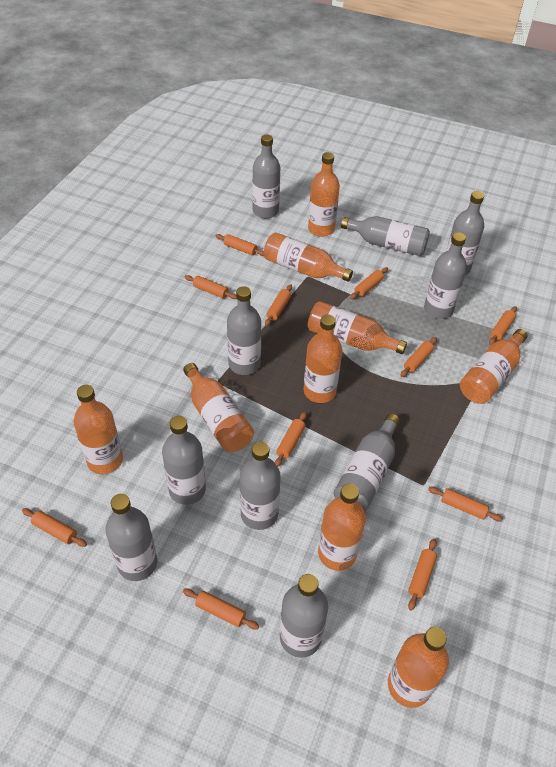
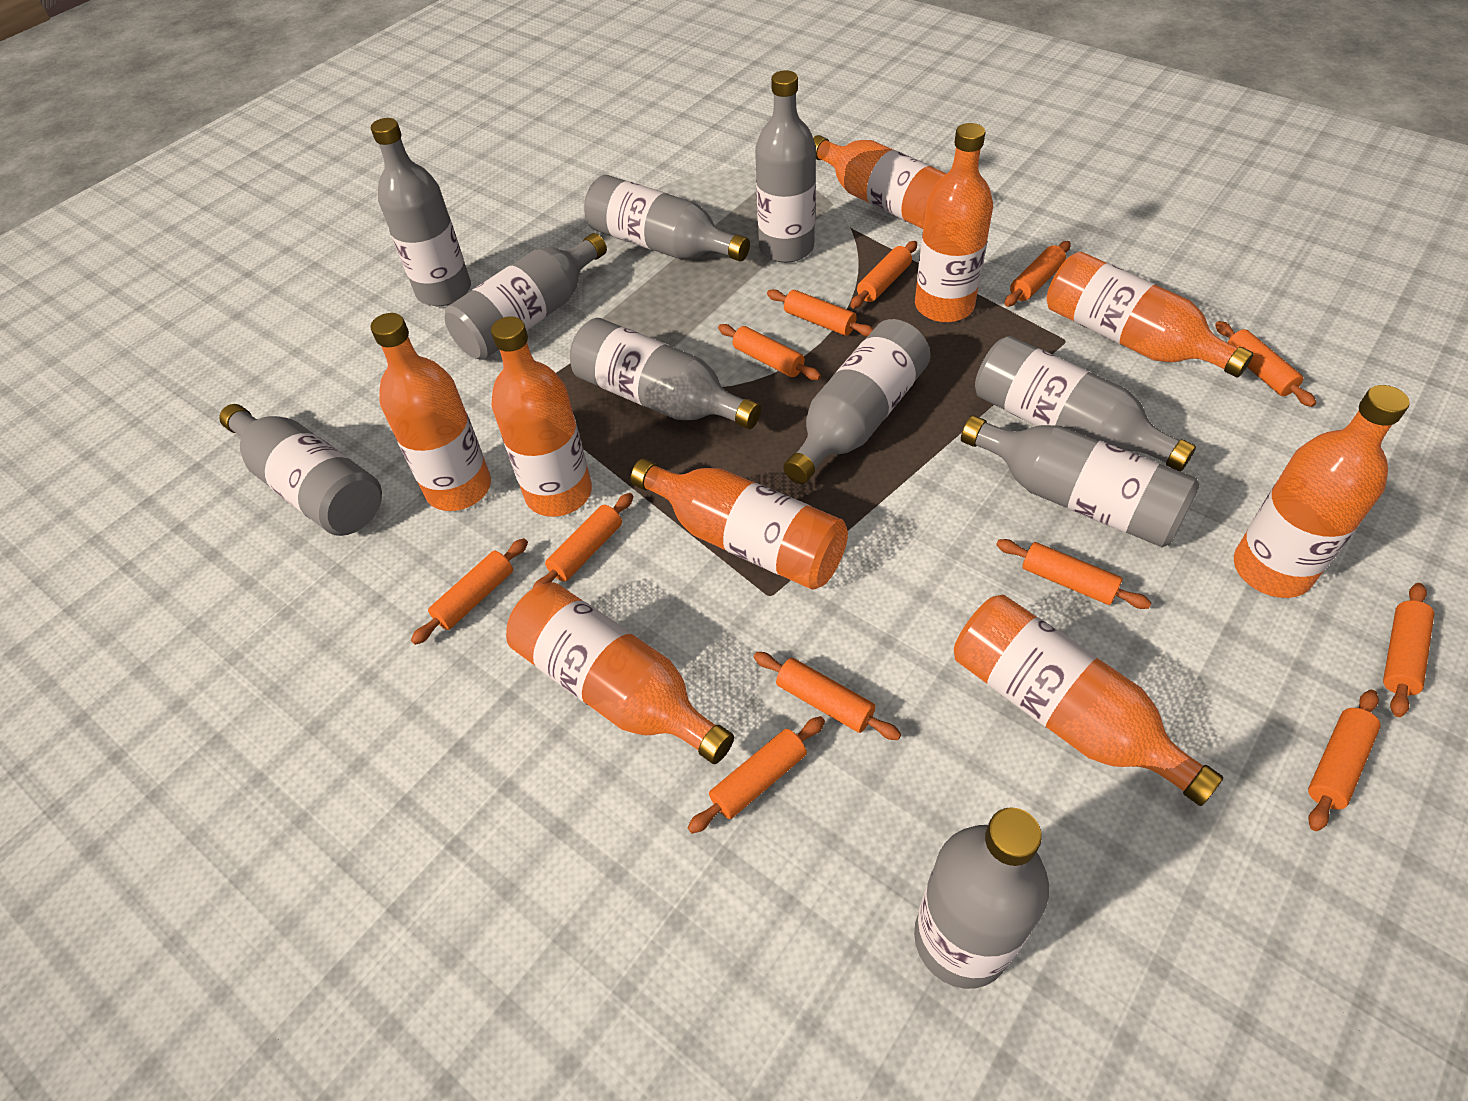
orange rolling pin: [22,508,87,547] [183,589,259,630] [184,275,237,299] [215,234,264,256] [265,284,292,326] [275,412,307,467] [350,267,388,299] [400,337,437,377] [408,538,437,611] [428,487,503,521] [489,306,517,345] = 11 -> [411,538,528,645] [533,493,633,588] [688,716,825,834] [718,324,821,380] [754,652,901,740] [767,289,874,337] [851,241,917,309] [996,539,1151,609] [1005,241,1071,307] [1215,321,1316,407] [1308,690,1380,831] [1383,583,1434,717] = 12

